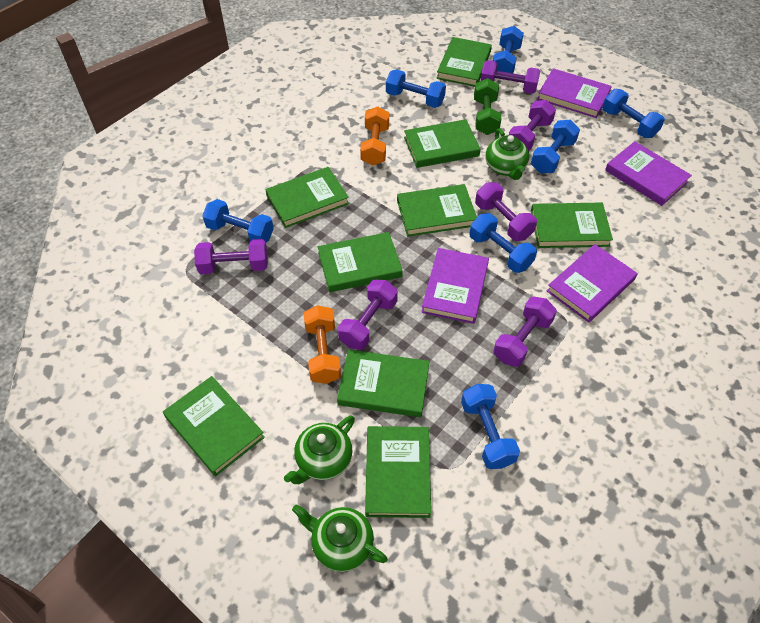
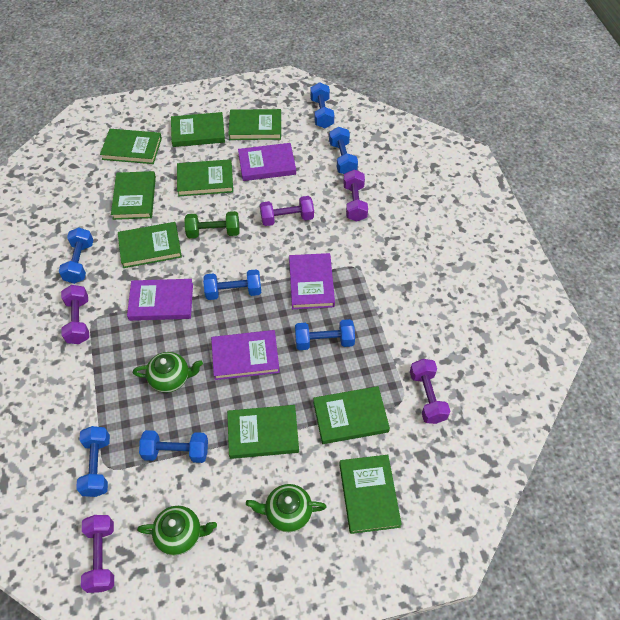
orange dumbbell: [304,305,341,384] [360,106,389,166] = 2 -> none = 0
purple dumbbell: [194,239,268,274] [338,280,398,350] [475,183,537,241] [480,60,540,94] [493,297,557,367] [509,100,556,151] = 6 -> [61,285,89,344] [81,515,114,593] [260,196,314,226] [343,170,368,222] [410,359,450,424] = 5

